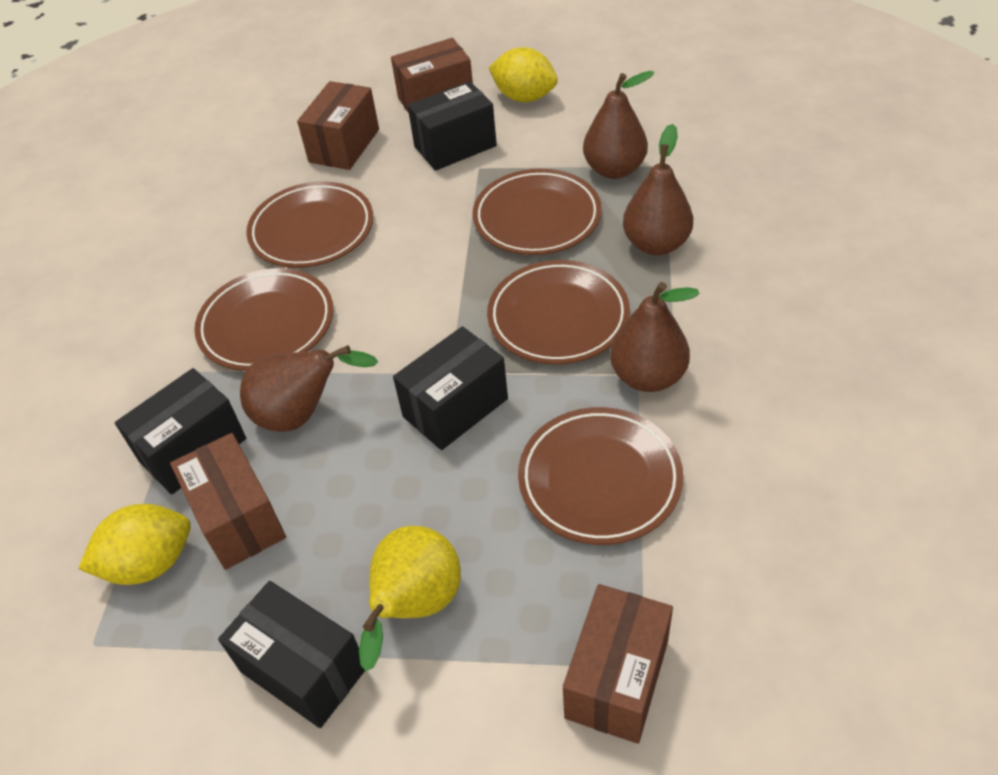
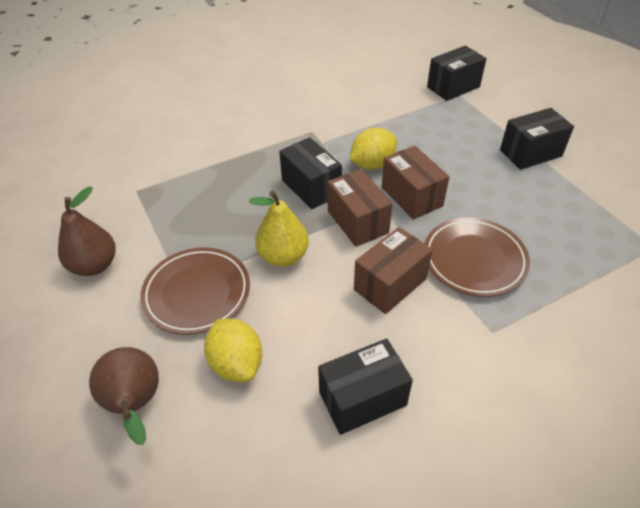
brown box: [170,433,286,570] [297,81,379,170] [391,38,473,113] [563,584,673,744] = 4 -> [328,169,392,247] [354,227,433,314] [382,146,449,220] = 3
brown pear: [240,345,378,432] [583,71,654,179] [610,282,700,392] [623,124,693,255] = 4 -> [58,186,116,276] [89,347,159,445] = 2
brown plate: [194,268,333,371] [246,181,373,268] [472,169,602,255] [487,260,630,364] [518,407,683,545] = 5 -> [140,247,250,335] [424,217,530,297] = 2

